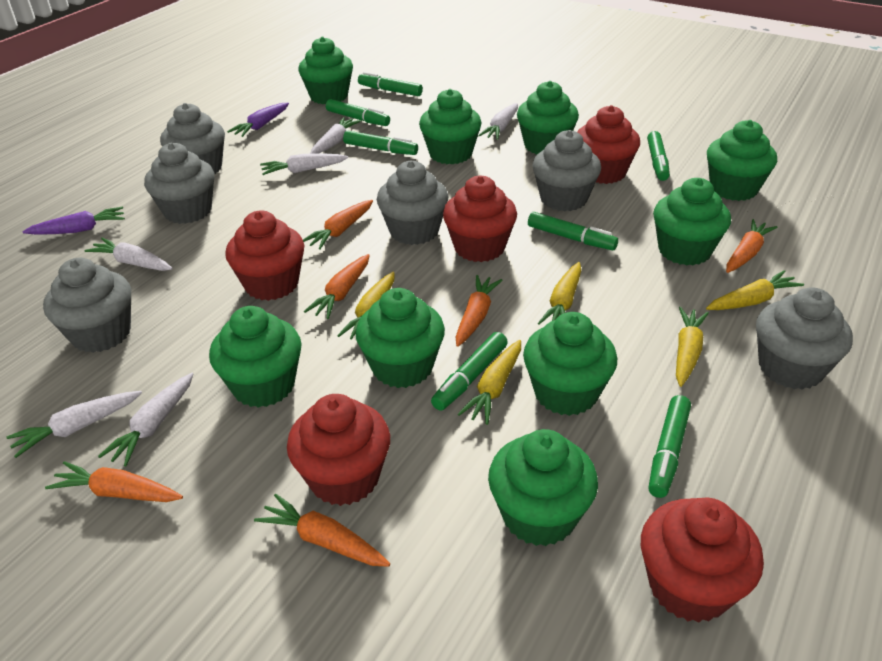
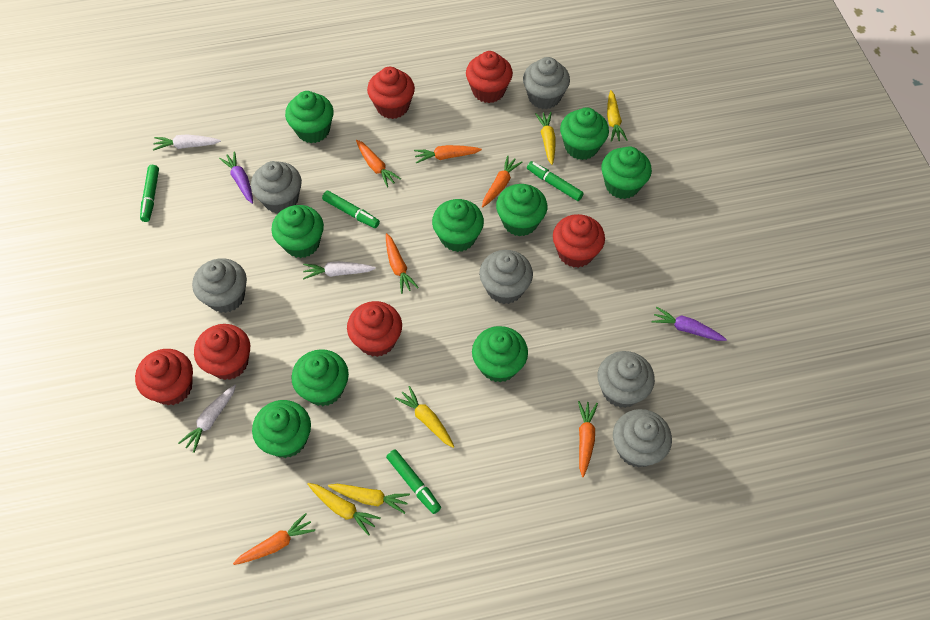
green marker: [326,99,390,126] [343,131,418,155] [358,72,423,96] [431,332,508,411] [528,212,618,250] [647,131,670,181] [648,395,691,498] = 7 -> [140,165,159,222] [322,191,380,228] [386,449,441,514] [527,161,584,201] = 4
red cupcake: [225,210,305,301] [287,394,390,506] [443,176,517,262] [577,105,640,184] [641,498,764,623] = 5 -> [135,349,193,406] [194,324,250,380] [347,301,402,357] [367,67,415,119] [466,51,513,103] [553,214,605,268] = 6
white carrot: [6,391,142,458] [85,238,173,271] [98,373,193,466] [260,153,348,175] [310,117,361,154] [478,103,518,140] = 6 -> [153,134,221,151] [178,385,236,453] [303,261,376,279] = 3

